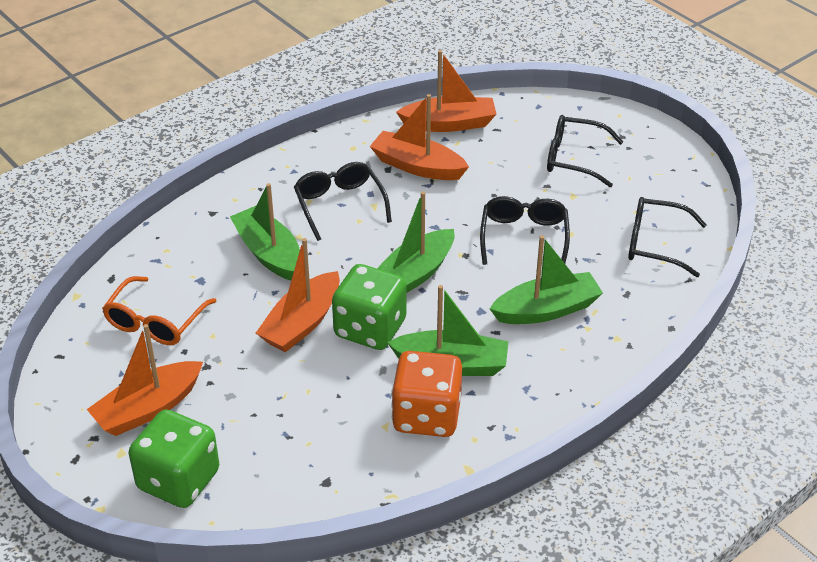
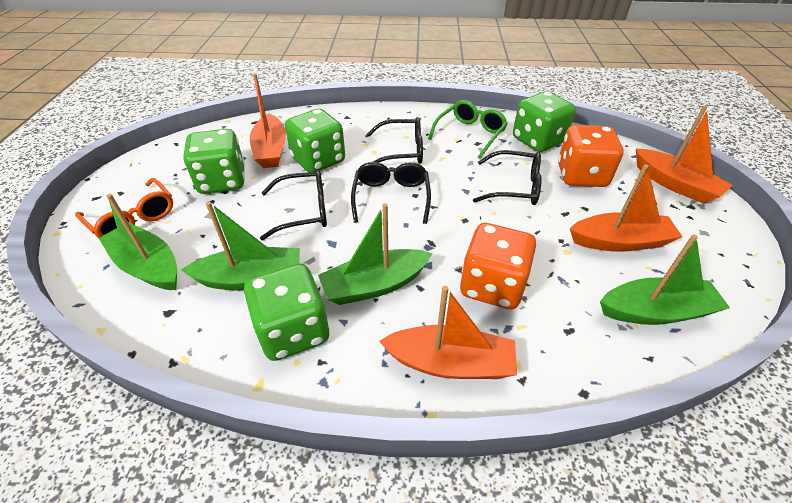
green dice: [129,409,219,508] [332,264,406,350] = 2 -> [183,129,245,194] [244,264,329,361] [285,109,345,172] [513,91,576,152] = 4
green glasses: none = 0 -> [428,100,508,159] = 1
orange dice: [391,351,462,437] = 1 -> [460,223,536,309] [558,125,624,187] = 2

